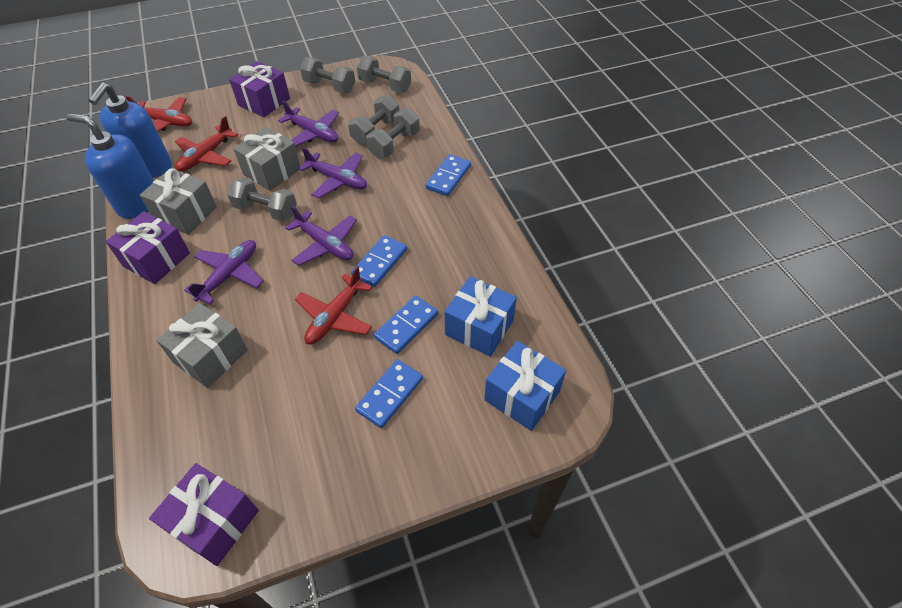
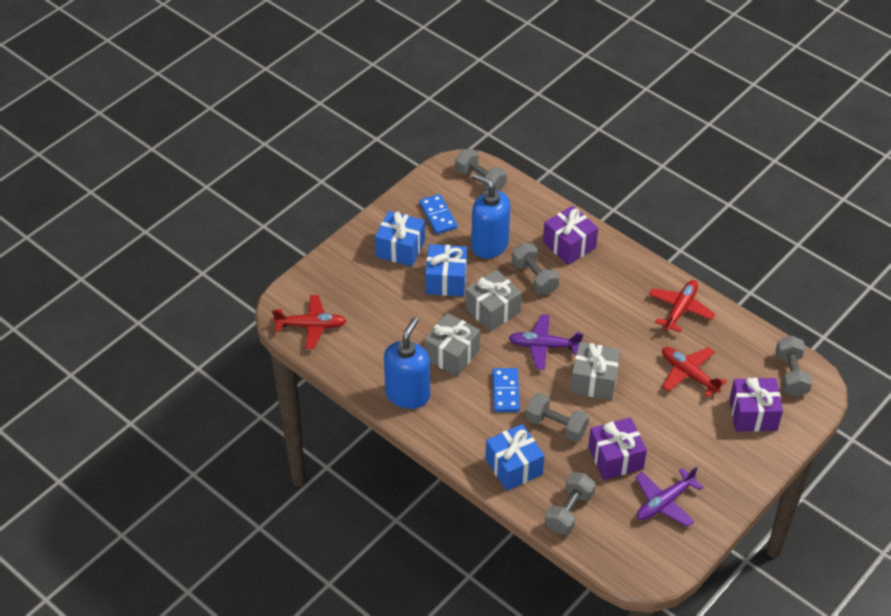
blue domino: [351,235,407,287] [355,360,423,428] [374,296,438,354] [425,154,471,196] = 4 -> [419,194,457,234] [492,368,520,412] = 2
blue gift: [445,276,517,357] [484,341,566,431] = 2 -> [375,211,425,267] [425,244,467,296] [485,424,545,491] = 3
purple plane: [184,240,264,304] [278,101,339,147] [285,205,357,266] [299,147,367,198] = 4 -> [509,314,583,370] [635,466,703,527] = 2

